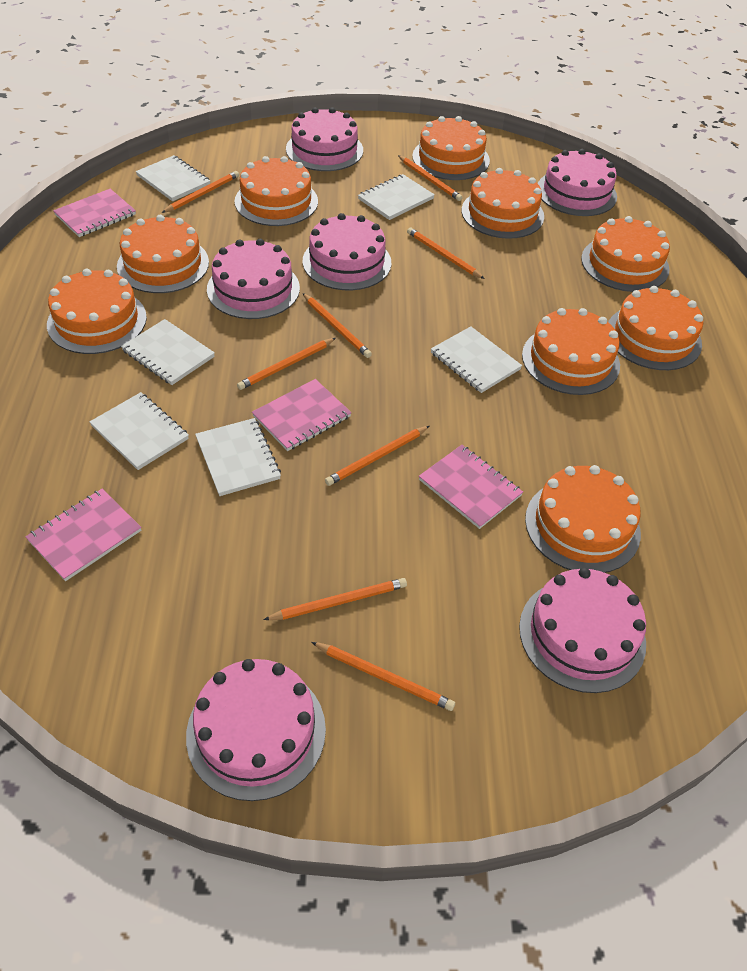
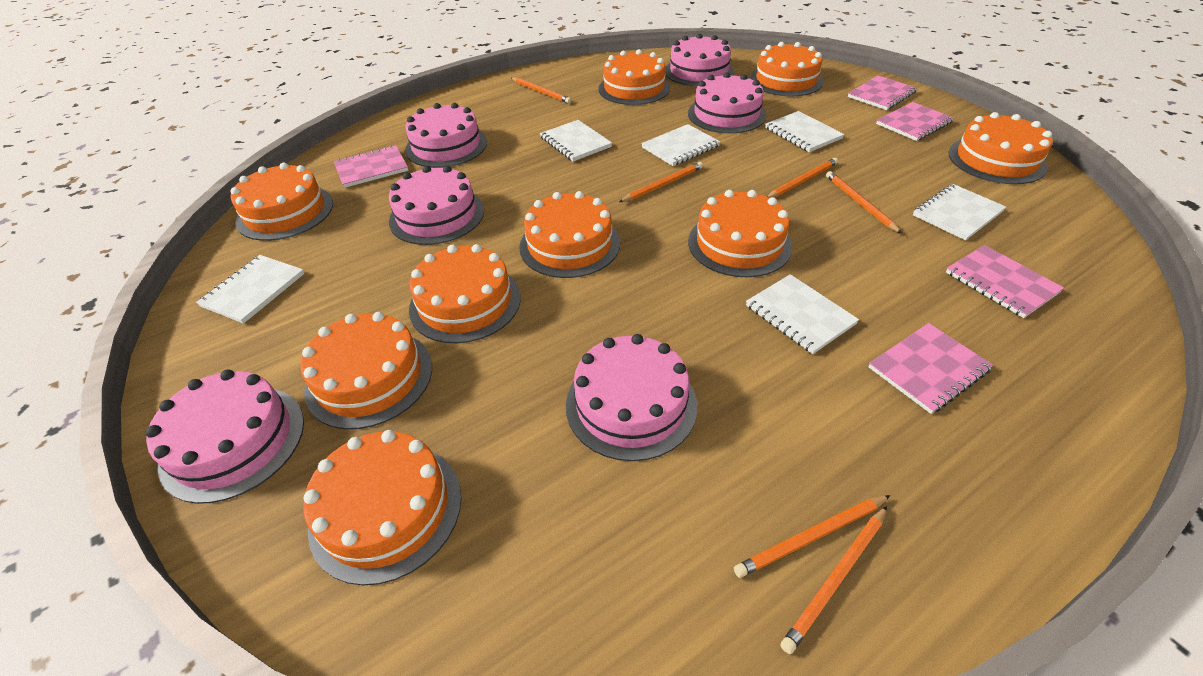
orange pencil: [162,171,239,213] [237,338,336,390] [263,578,407,620] [303,293,372,358] [312,642,455,711] [325,426,429,486] [398,155,463,201] [407,227,485,279] = 8 -> [511,77,571,104] [619,162,703,202] [734,495,891,578] [767,158,838,198] [781,506,887,654] [826,171,902,234] = 6
pink notebook: [25,489,141,581] [53,189,136,237] [252,379,352,451] [419,445,523,529] = 4 -> [334,145,408,188] [848,76,917,110] [869,323,993,414] [876,102,954,141] [946,245,1064,318] = 5

